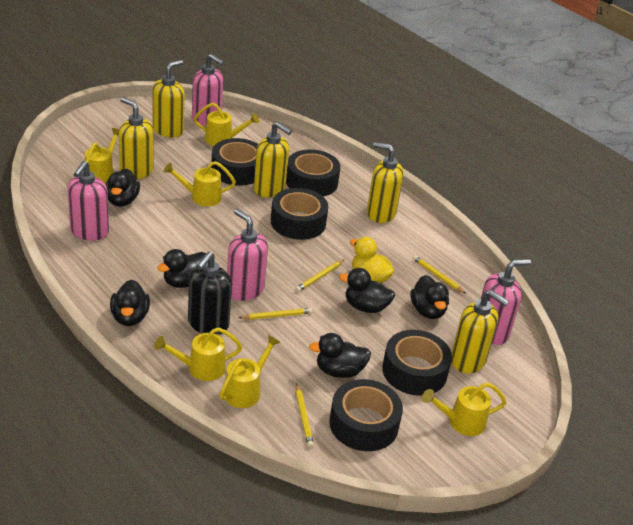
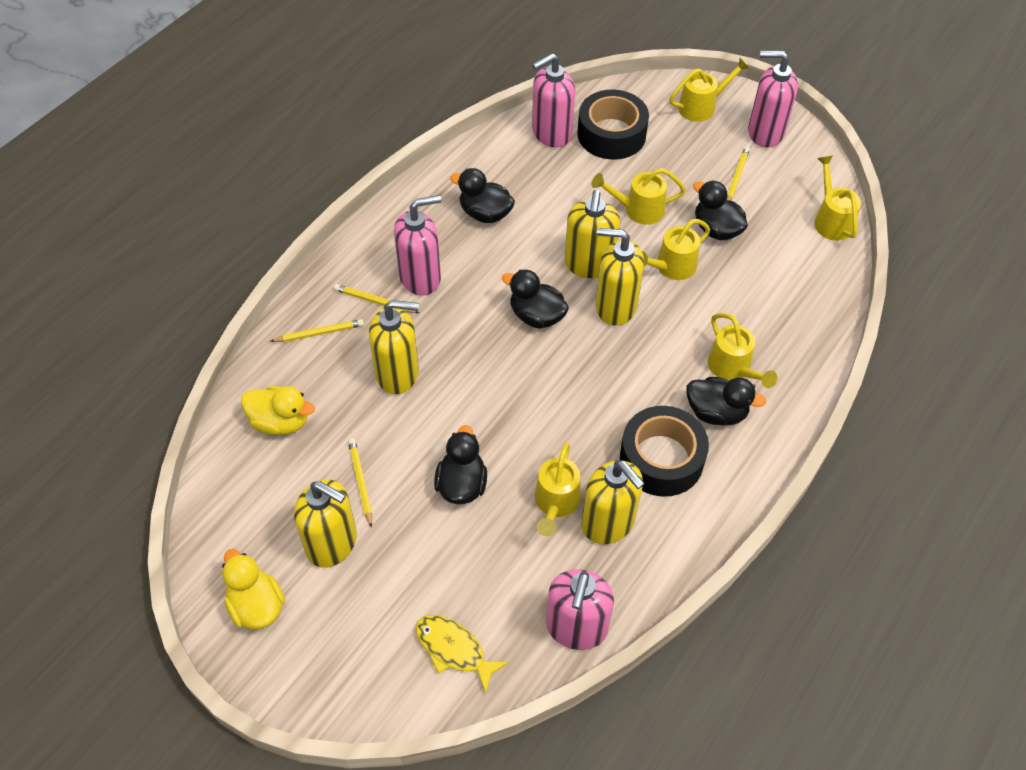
black duck: [105,168,140,206] [110,280,150,326] [158,249,206,288] [309,333,371,378] [339,268,395,313] [411,275,449,319] = 6 -> [434,425,487,504] [450,168,515,223] [502,269,569,329] [686,377,766,425] [693,180,748,240] = 5
black soap dispenser: [188,252,232,335] = 1 -> none = 0
black tape: [211,138,258,186] [271,188,328,240] [286,150,340,197] [329,379,403,451] [382,330,452,396] = 5 -> [577,90,649,160] [620,406,709,497] = 2
yellow duck: [350,237,394,283] = 1 -> [222,549,285,630] [241,386,315,435] = 2
yellow fish: none = 0 -> [416,615,509,693] = 1

